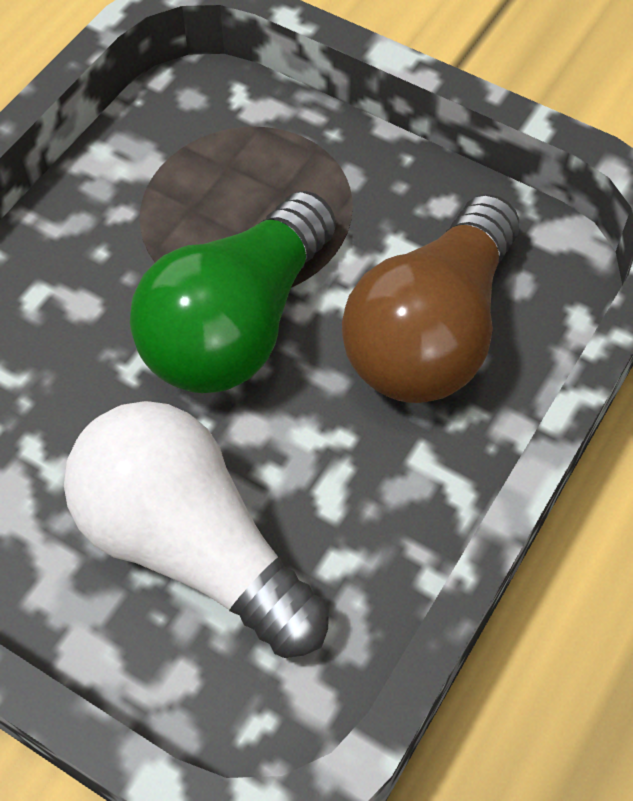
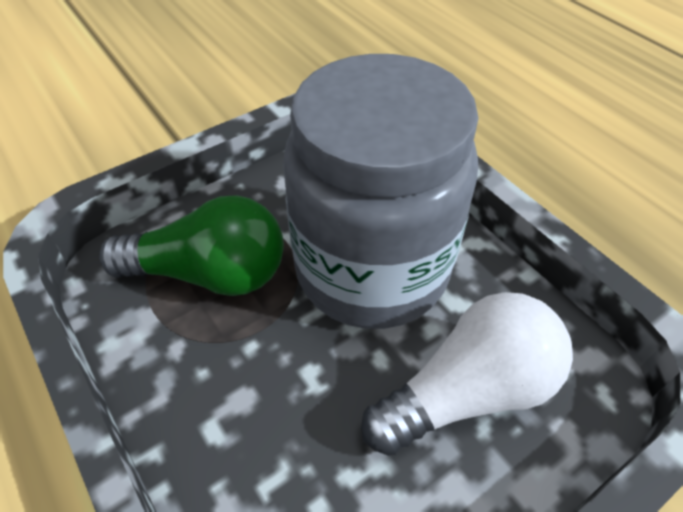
brown light bulb: [342,194,519,403] = 1 -> none = 0
grey jar: none = 0 -> [283,54,479,329] = 1

